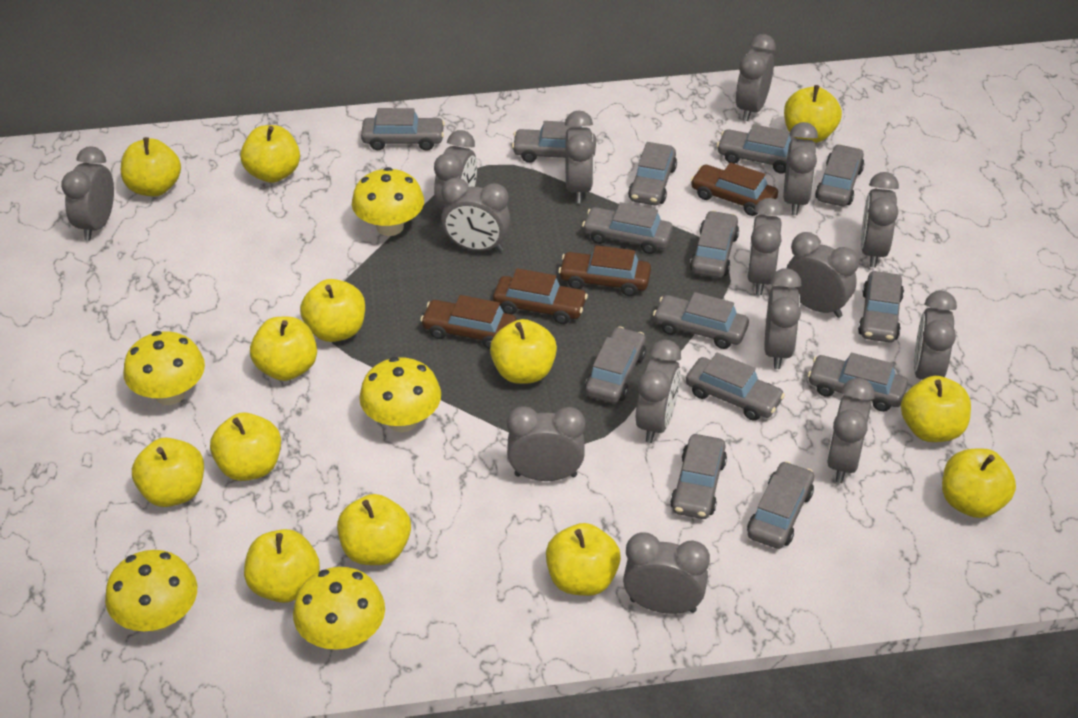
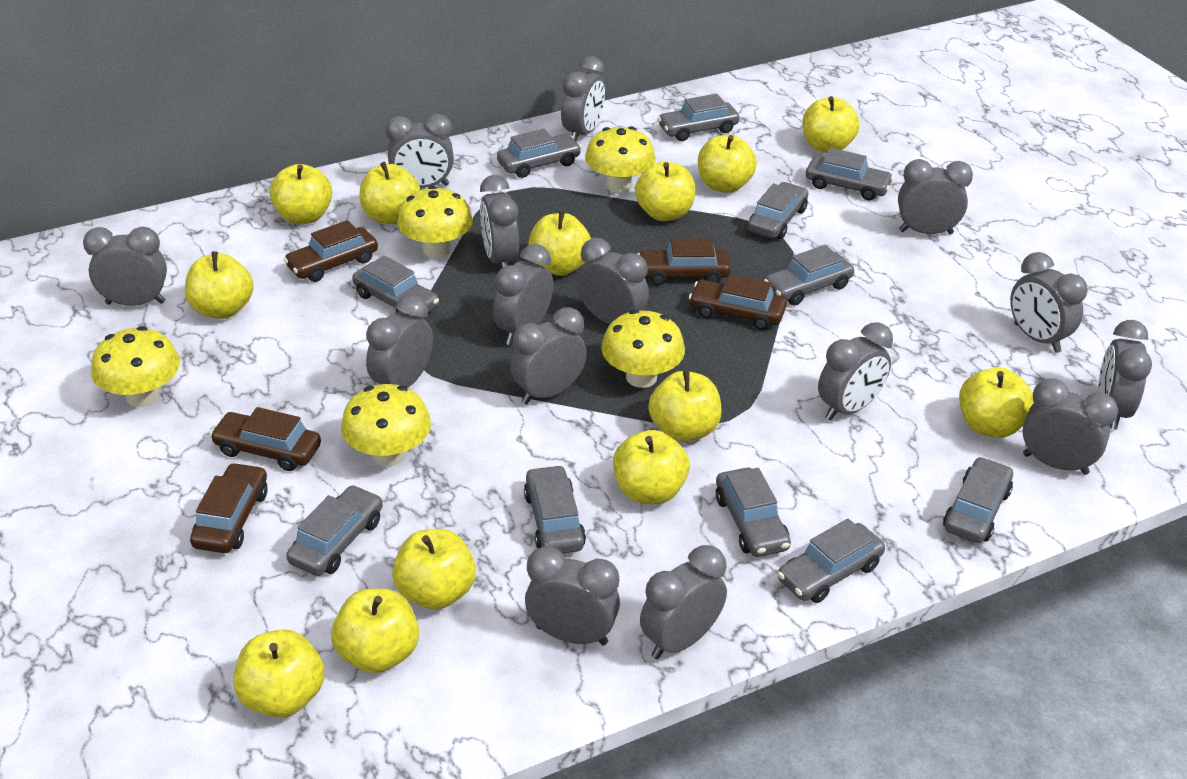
brown car: [420,295,516,349] [493,268,588,324] [558,245,651,296] [691,162,778,216] = 4 -> [190,462,268,553] [210,407,321,471] [284,220,378,282] [638,238,731,286] [689,274,787,330] = 5
grey car: [361,108,445,151] [512,121,596,163] [582,202,673,254] [585,327,646,403] [628,142,677,205] [653,292,749,349] [670,434,727,519] [686,353,785,421] [690,210,739,278] [717,124,791,174] [747,461,814,549] [808,353,908,412] [815,144,864,206] [858,271,904,343] = 14 -> [286,485,383,576] [352,255,439,318] [497,129,582,178] [524,465,586,553] [657,94,740,141] [716,468,791,557] [748,182,808,239] [764,245,854,306] [777,518,885,603] [806,148,894,201] [943,457,1013,543] = 11

